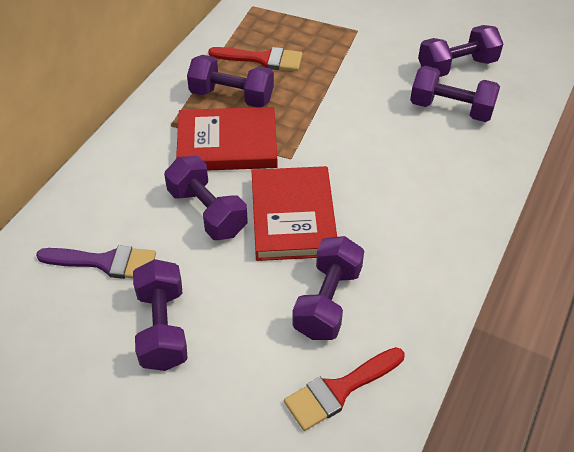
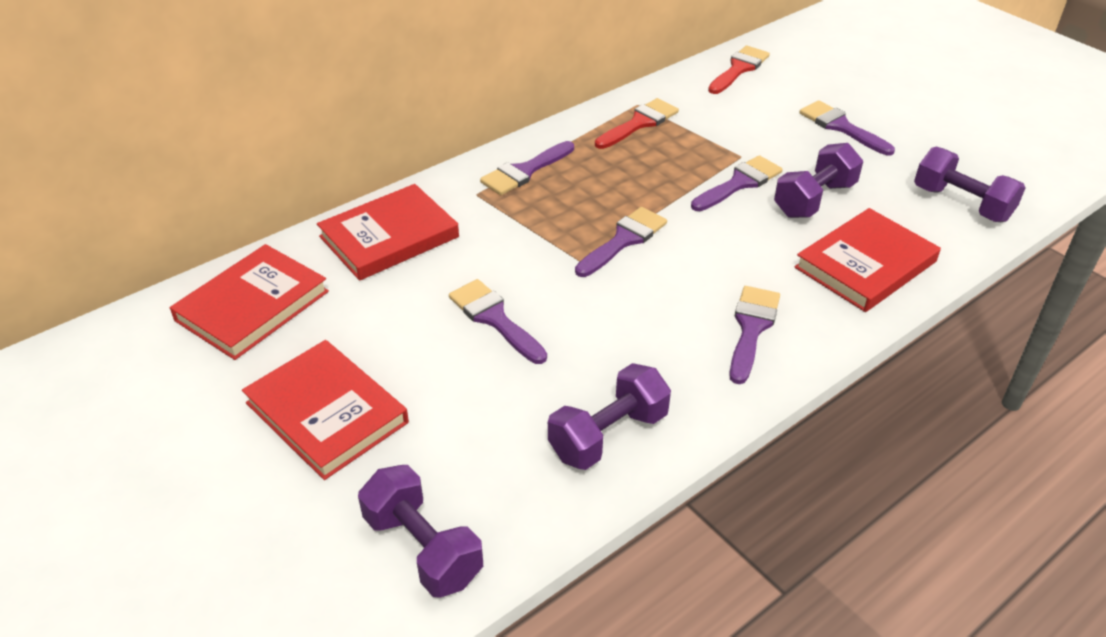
purple brush: [36,245,156,279] = 1 -> [449,279,547,364] [480,141,574,195] [575,207,667,277] [691,155,783,211] [729,286,780,384] [799,100,895,155] = 6
purple dumbbell: [133,259,188,371] [164,156,248,240] [187,55,274,107] [292,236,364,340] [410,66,500,122] [418,25,503,77] = 6 -> [358,465,483,597] [548,363,671,470] [774,143,863,218] [914,147,1025,222] = 4
red book: [176,107,277,171] [252,166,337,261] = 2 -> [170,244,329,360] [242,340,409,480] [317,184,459,281] [794,208,941,312] = 4

